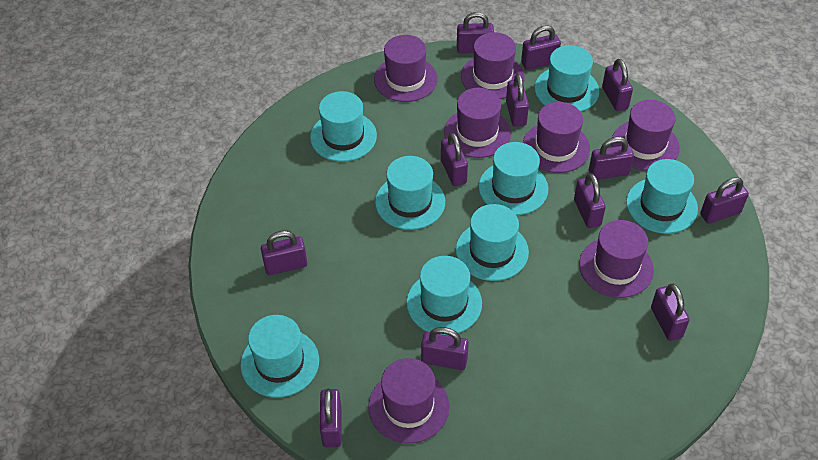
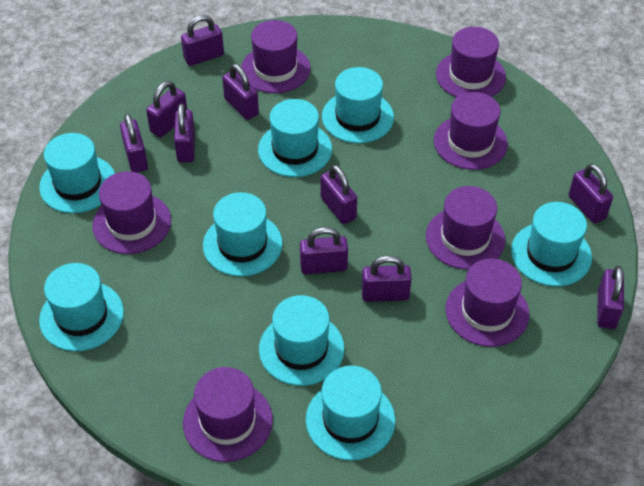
purple padlock: [261,231,307,275] [320,388,342,448] [421,327,469,370] [441,132,468,186] [457,12,494,53] [506,74,529,127] [521,25,561,70] [574,173,606,228] [589,137,634,180] [602,59,633,111] [651,284,690,341] [700,177,749,224] = 12 -> [120,114,148,173] [146,81,187,137] [174,103,195,163] [181,15,224,66] [222,64,259,120] [300,227,348,274] [321,165,357,224] [362,255,412,302] [569,164,613,224] [597,266,624,329] = 10

